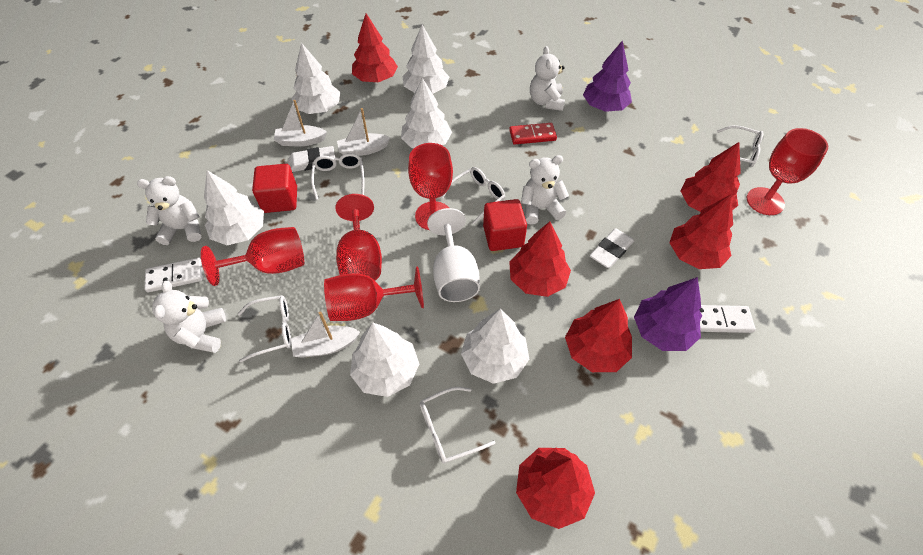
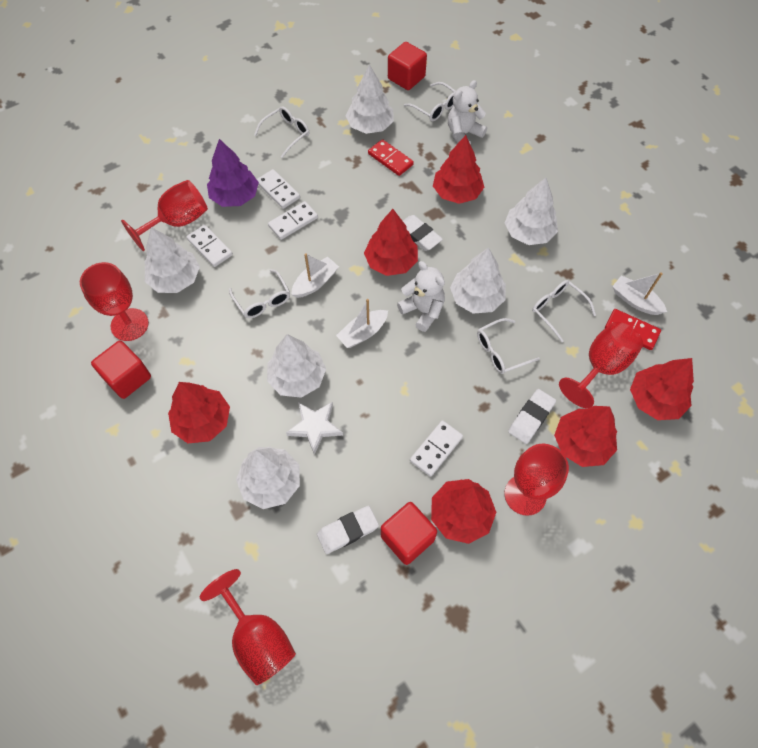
purple tree: [583,40,632,112] [634,277,702,351] = 2 -> [207,139,259,207] = 1
red cube: [252,164,297,213] [483,199,527,251] = 2 -> [91,341,151,399] [381,502,437,565] [388,42,427,90] = 3
red domino: [509,123,557,145] = 1 -> [368,139,414,176] [605,309,661,350] = 2
white domino: [144,258,203,292] [699,305,756,333] = 2 -> [187,225,233,267] [257,169,300,209] [268,201,318,240] [410,420,463,477] = 4
white eraser: [288,146,335,172] [590,228,634,268] = 2 -> [317,505,379,554] [403,215,443,251] [508,389,556,444] = 3
white goblet: [427,208,480,302] = 1 -> none = 0
white star: none = 0 -> [286,402,343,455] = 1
white teddy bear: [137,176,201,245] [152,281,226,353] [521,155,569,225] [530,46,565,111] = 4 -> [397,261,445,332] [448,80,487,145] = 2

